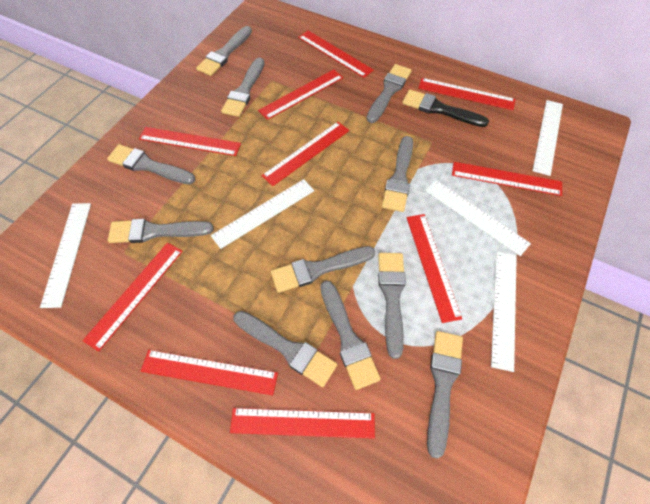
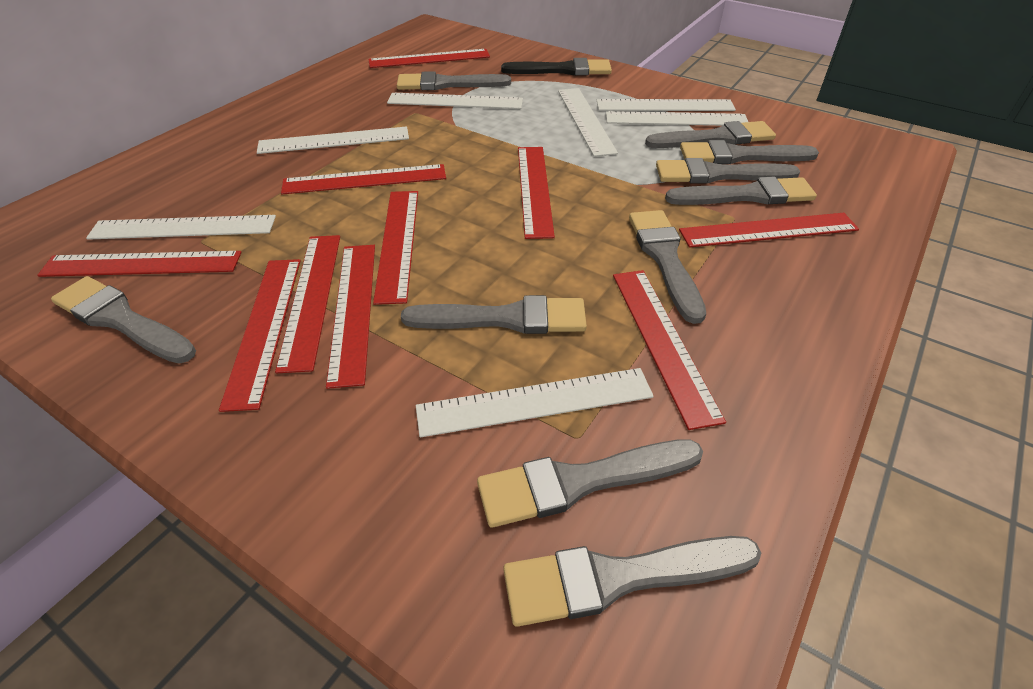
grey brush: [107,144,195,184] [108,219,214,243] [196,26,252,76] [221,58,264,117] [234,311,337,387] [271,246,375,293] [320,280,381,390] [366,64,412,123] [378,253,406,359] [382,136,413,212] [427,331,463,458] = 11 -> [51,276,196,364] [397,71,511,90] [401,295,587,334] [477,439,703,527] [503,536,761,627] [629,210,706,324] [645,121,776,148] [656,158,800,184] [665,177,817,205] [680,140,819,164] = 10
white ruler: [40,203,91,308] [211,179,314,249] [425,180,531,256] [491,252,517,372] [532,100,563,176] = 5 -> [86,215,276,240] [257,126,409,154] [387,93,523,109] [416,368,654,438] [558,88,618,157] [597,99,736,111] [606,111,748,126] = 7

